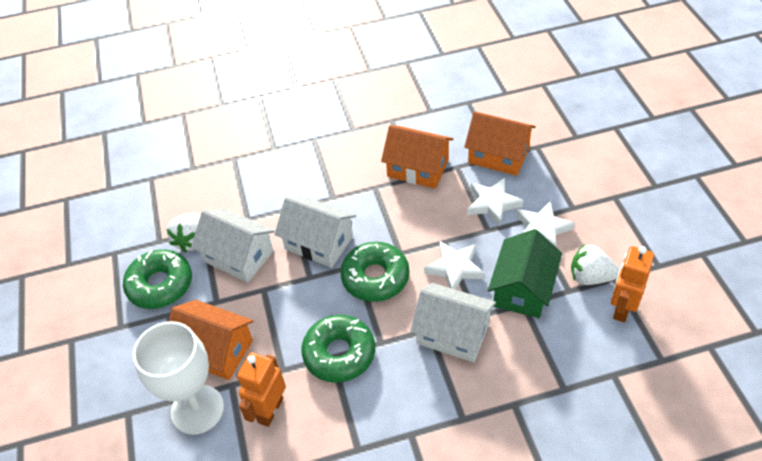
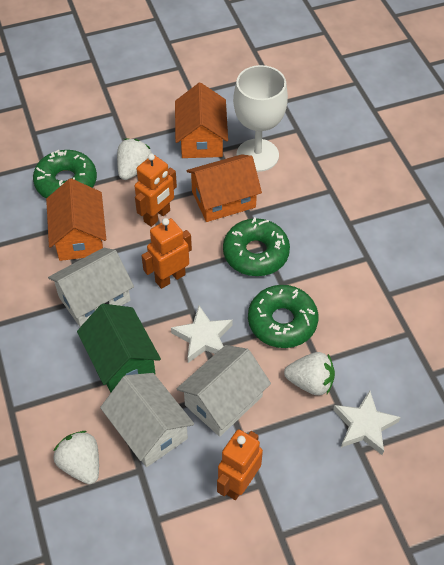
orange robot: [237,352,286,427] [611,246,654,322] = 2 -> [135,153,177,227] [141,218,192,289] [217,429,263,500] = 3
white star: [424,240,485,289] [467,178,524,226] [516,201,575,247] = 3 -> [171,306,233,363] [333,391,401,455] = 2
white strawberry: [166,213,201,253] [571,244,620,285] = 2 -> [54,431,99,484] [117,139,152,180] [284,352,335,395] = 3

